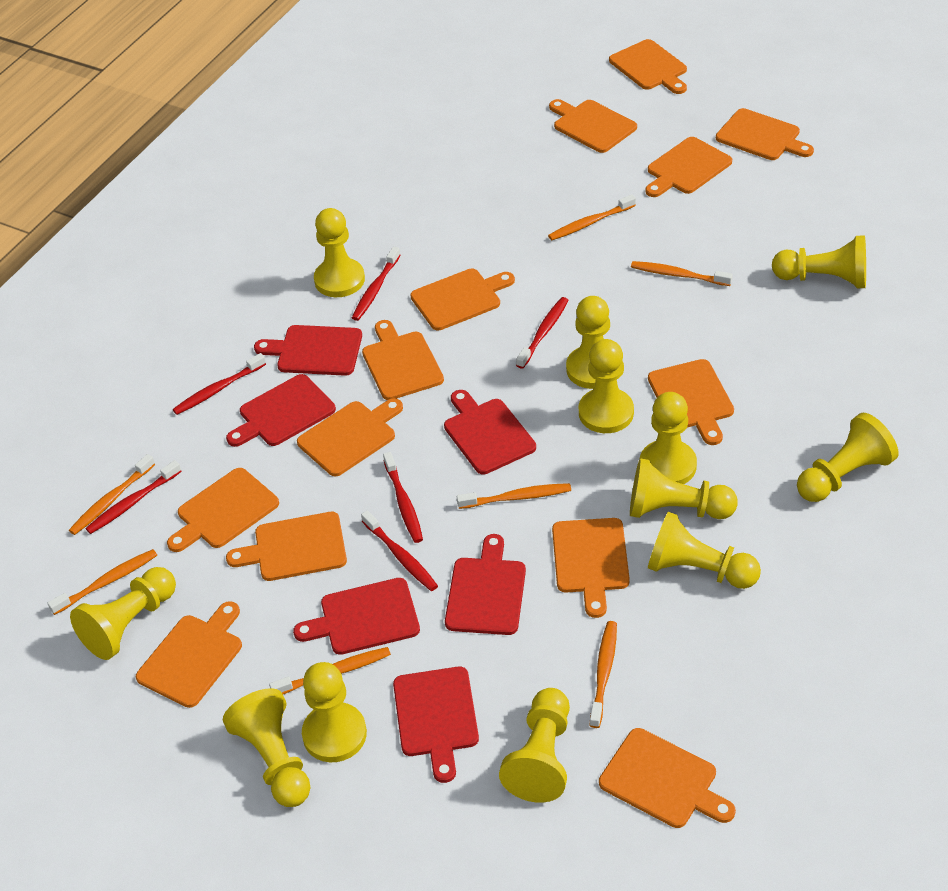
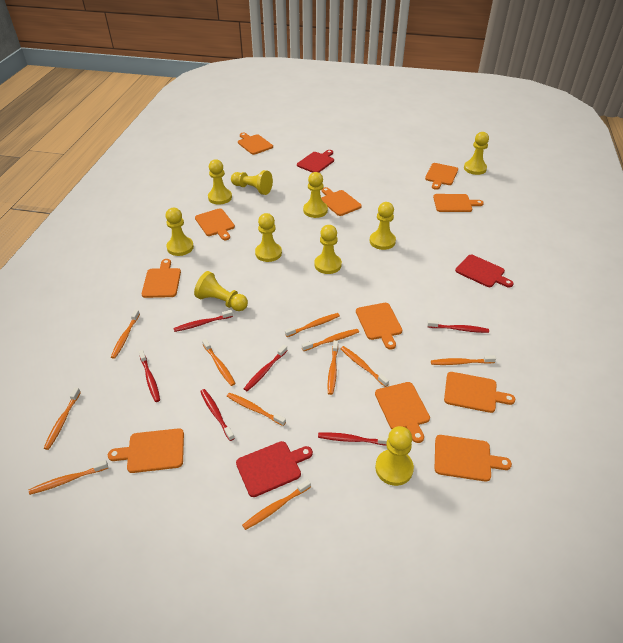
orange cutting board: [136,601,242,708] [167,468,279,552] [226,512,347,581] [297,398,403,476] [362,320,444,400] [410,269,515,330] [549,99,637,153] [552,518,630,618] [599,728,736,828] [609,39,687,94] [645,137,732,197] [648,359,734,445] [716,108,814,160] = 13 -> [108,428,184,473] [142,259,181,298] [195,208,235,240] [238,133,273,155] [321,187,362,216] [356,303,402,350] [375,382,430,443] [425,163,458,190] [433,194,484,212] [435,435,512,482] [444,372,515,413] = 11
orange toothbrush: [47,549,157,615] [69,454,155,535] [269,647,391,694] [457,483,571,509] [548,195,636,240] [590,621,617,728] [631,261,733,286] = 7 -> [29,460,108,495] [44,387,81,450] [111,310,140,359] [202,339,236,386] [227,393,286,426] [242,479,311,530] [285,313,340,337] [302,329,359,351] [328,340,338,395] [340,346,389,387] [431,355,496,365] = 11
red cutting board: [226,374,336,447] [254,325,362,376] [293,578,420,655] [393,667,479,783] [444,390,536,474] [445,534,526,635] = 6 -> [236,441,313,497] [297,150,334,173] [455,255,514,288] = 3
yellow pawn: [70,567,176,660] [223,688,311,807] [302,662,367,762] [314,208,365,297] [499,688,570,803] [566,296,610,389] [579,339,634,433] [630,458,738,519] [640,392,697,484] [648,512,761,589] [772,235,866,288] [797,413,898,502] = 12 -> [166,208,194,256] [194,271,248,311] [208,159,232,205] [231,170,273,195] [255,213,282,262] [303,172,328,218] [315,225,342,274] [370,202,396,250] [375,426,414,486] [464,132,489,175] = 10

